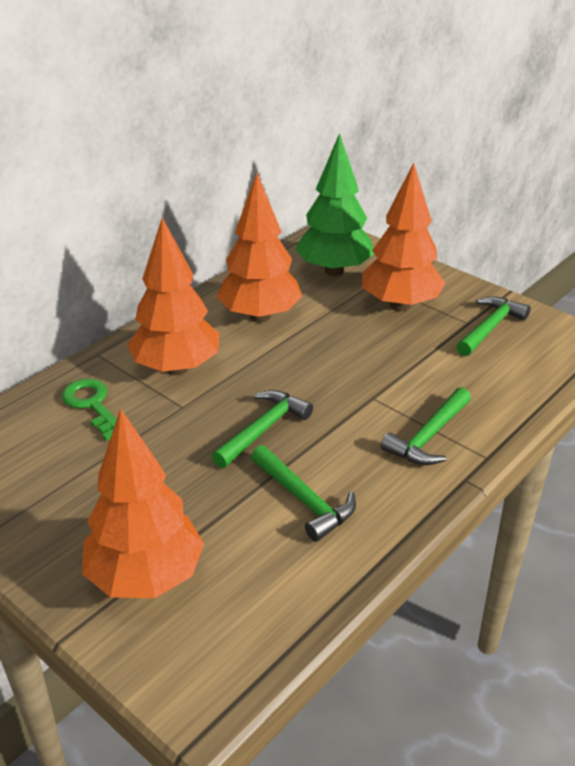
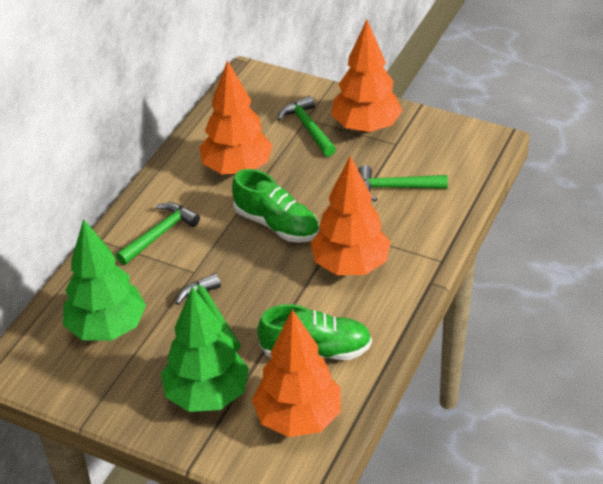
green key: [62,378,117,441] = 1 -> none = 0
green shoe: none = 0 -> [232,169,319,242] [257,304,372,360] = 2
green tree: [295,133,374,276] = 1 -> [63,219,146,341] [161,286,249,412] = 2

